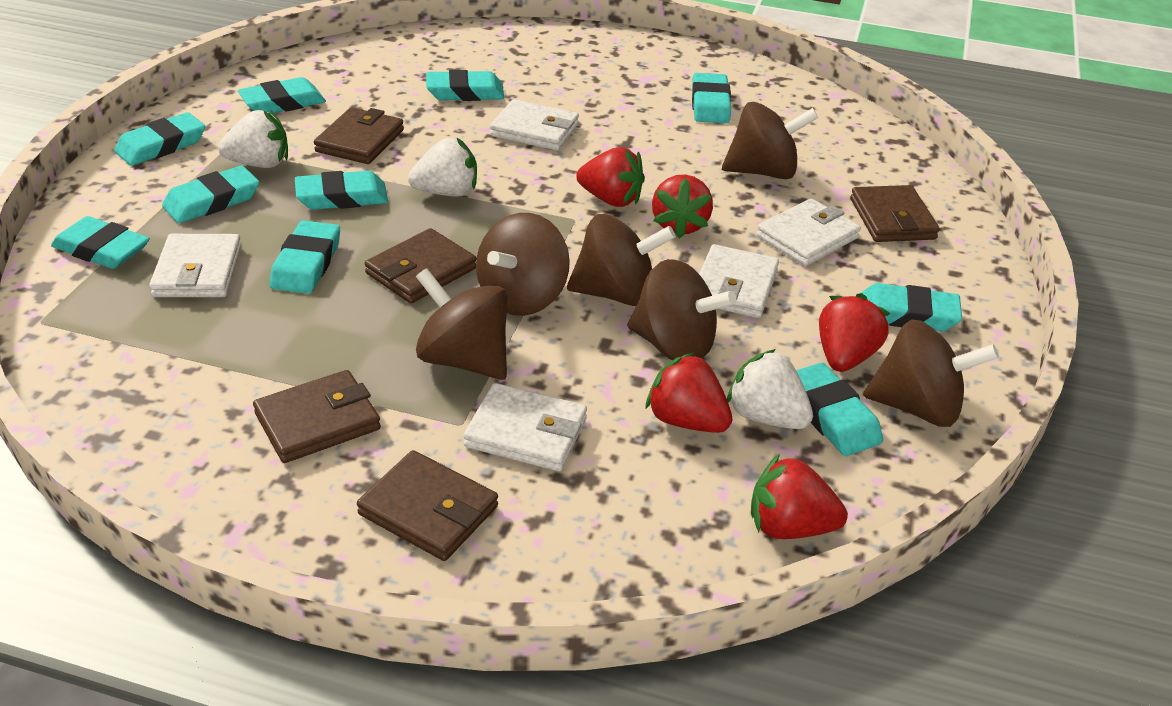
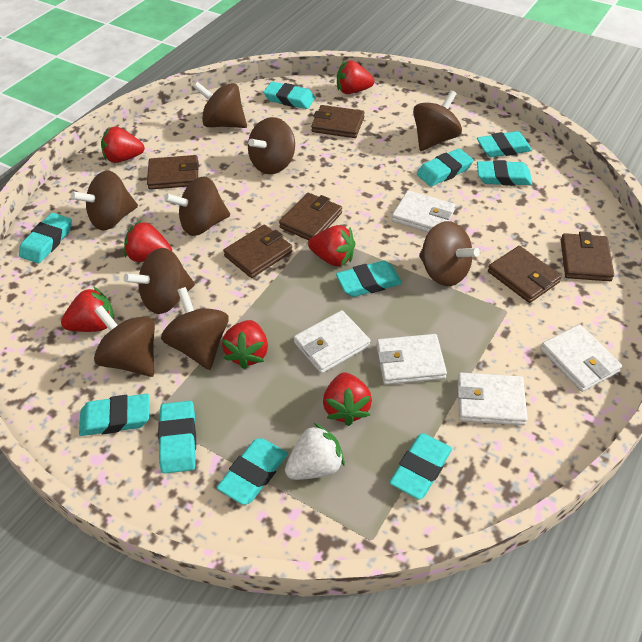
brown spinning top: [416,268,508,380] [476,213,570,316] [567,214,676,306] [627,259,737,360] [722,102,818,179] [863,320,999,427] = 6 -> [71,171,138,230] [94,305,155,377] [124,248,195,314] [161,287,228,370] [164,176,230,236] [194,82,247,128] [248,117,295,174] [413,90,462,151] [419,221,480,286] = 9
brown wallet: [253,370,381,463] [314,107,404,164] [357,450,498,561] [365,228,476,303] [850,185,940,242] = 5 -> [147,155,199,190] [223,224,293,278] [279,193,342,240] [311,105,365,138] [488,246,562,303] [561,232,614,281] = 6
red strawberry: [576,147,645,207] [645,352,732,433] [652,174,713,239] [751,454,848,539] [819,293,890,372] = 5 -> [61,286,114,332] [101,126,145,163] [124,221,172,262] [222,320,268,369] [308,225,355,266] [323,372,372,426] [337,60,374,94] = 7
white strawberry: [218,110,288,168] [408,138,477,197] [727,349,813,429] = 3 -> [285,423,345,480] = 1

